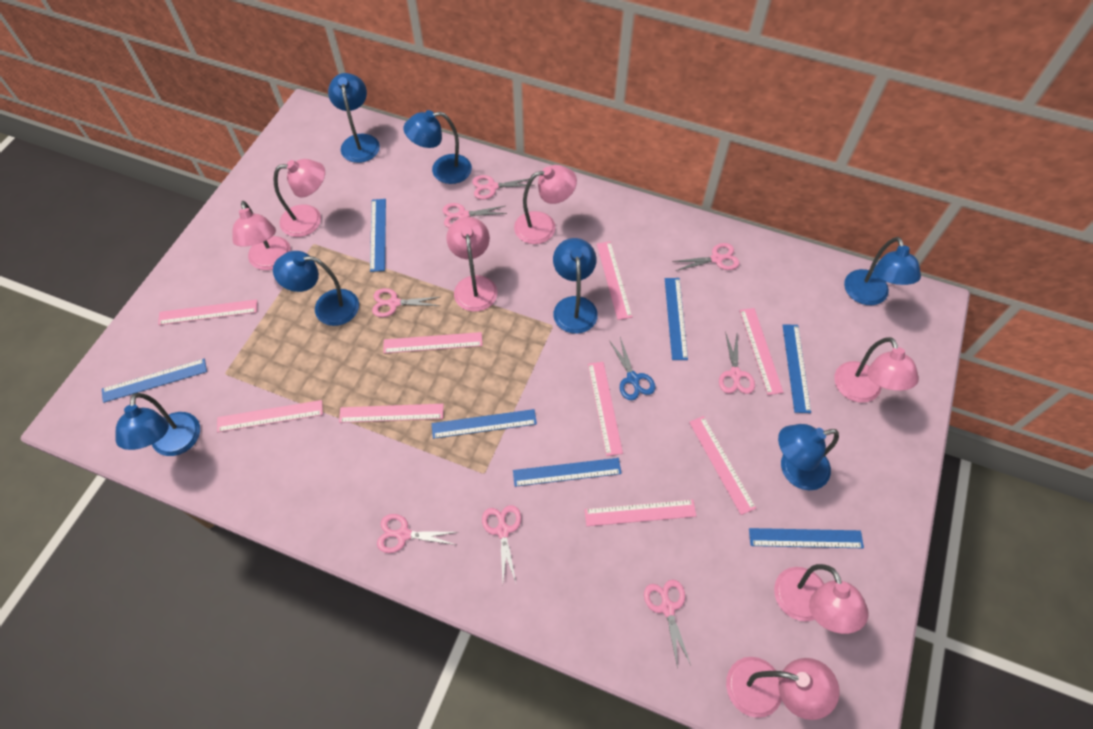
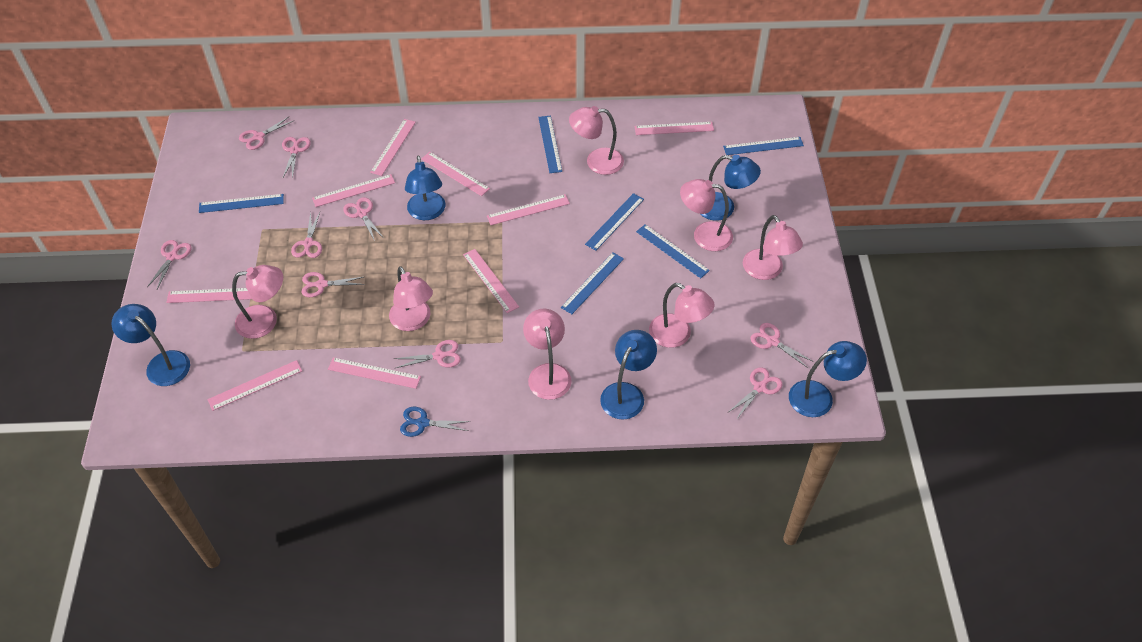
blue lamp: [115,393,200,456] [273,251,359,326] [328,73,380,163] [404,110,472,184] [553,238,598,334] [778,424,839,490] [844,237,921,305] = 7 -> [112,304,190,386] [405,156,445,220] [600,330,657,420] [700,155,761,221] [789,341,867,417] = 5
blue ruler: [102,359,207,403] [370,199,386,272] [432,409,537,439] [513,458,622,487] [665,278,688,360] [749,528,864,548] [783,324,811,413] = 7 -> [199,194,284,213] [538,116,562,173] [561,252,624,314] [585,193,644,251] [636,224,710,278] [723,137,804,155] = 6
pink scissors: [372,288,440,317] [377,514,457,553] [443,203,507,228] [472,175,535,200] [482,505,521,582] [644,579,691,669] [672,243,740,271] [719,332,755,394] = 8 -> [147,240,192,289] [239,116,293,150] [282,137,311,179] [291,212,322,258] [302,272,365,297] [343,197,384,241] [394,340,461,368] [729,367,783,420] [750,323,814,368] = 9

